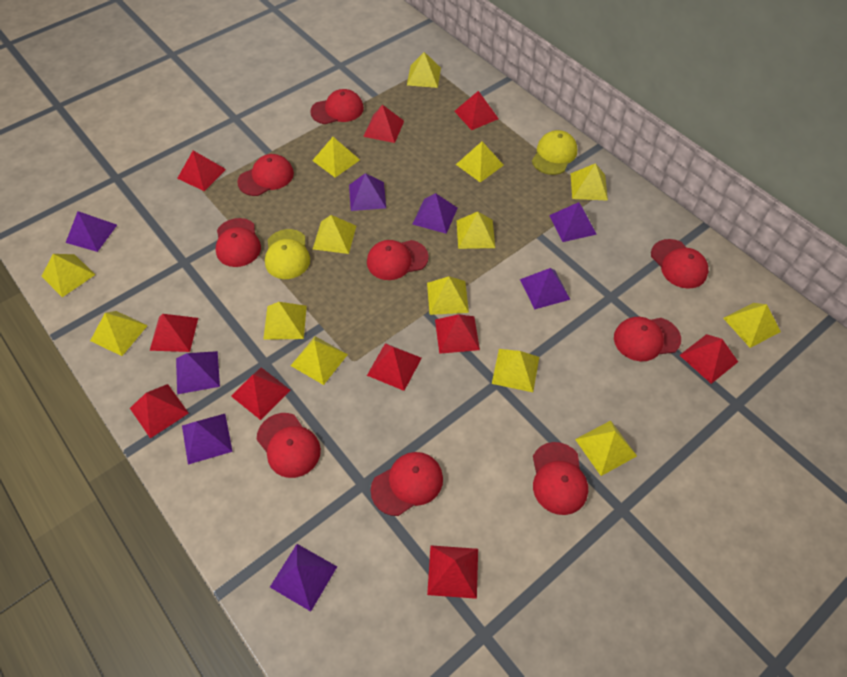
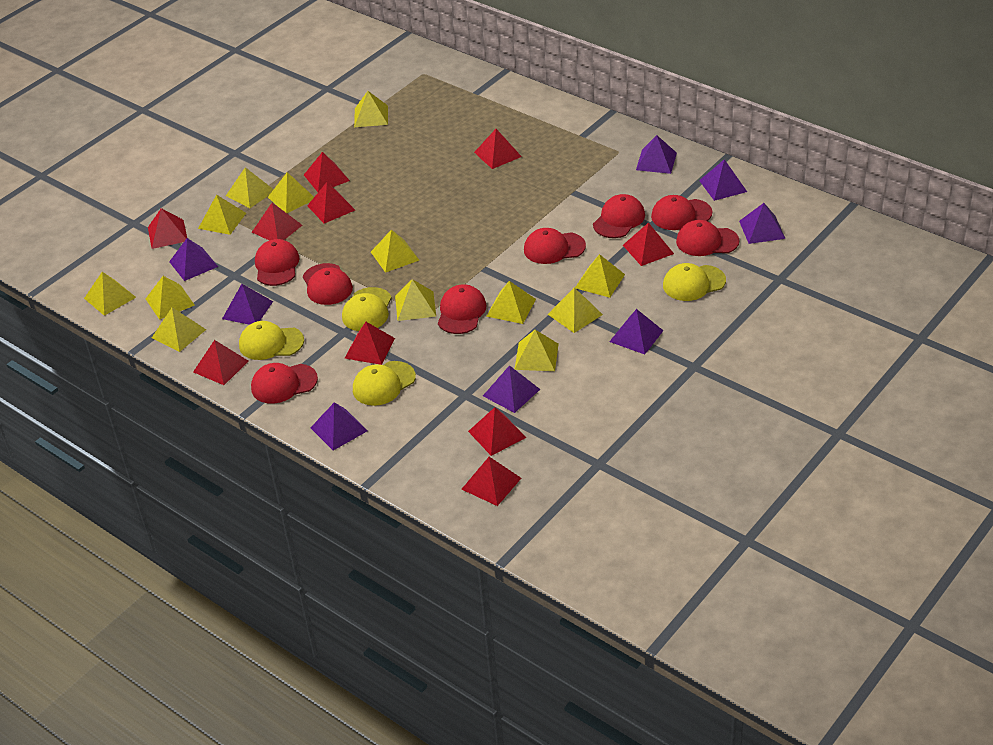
red cap: [216,218,261,267] [237,154,294,196] [257,413,321,478] [310,89,364,124] [367,240,429,280] [371,452,443,516] [533,442,588,515] [614,317,681,361] [651,239,709,289] = 9 -> [251,363,318,404] [255,239,300,286] [303,263,353,305] [438,284,487,334] [524,228,586,264] [593,194,645,238] [651,195,712,230] [676,220,739,256] = 8
yellow cap: [265,229,310,279] [532,130,577,175] = 2 -> [239,321,304,360] [342,287,392,331] [353,361,416,406] [663,263,726,301] = 4
yellow pyramid: [41,254,95,297] [90,311,148,356] [263,302,307,340] [291,336,348,385] [312,137,360,178] [313,215,356,254] [407,52,441,88] [427,276,469,315] [456,142,504,182] [457,212,495,249] [492,349,539,392] [570,163,608,201] [575,420,637,476] [723,303,781,348] = 14 -> [84,272,136,316] [146,276,195,320] [152,307,206,352] [198,195,246,235] [226,167,274,208] [268,172,314,213] [354,91,388,127] [371,229,419,273] [395,279,436,321] [486,281,536,324] [515,330,559,371] [548,287,603,333] [575,254,625,298] = 13

